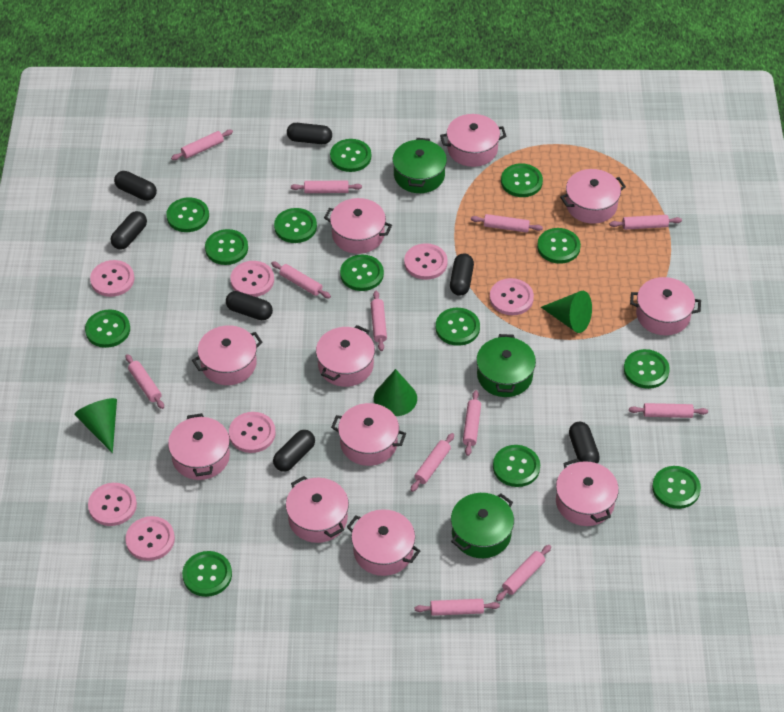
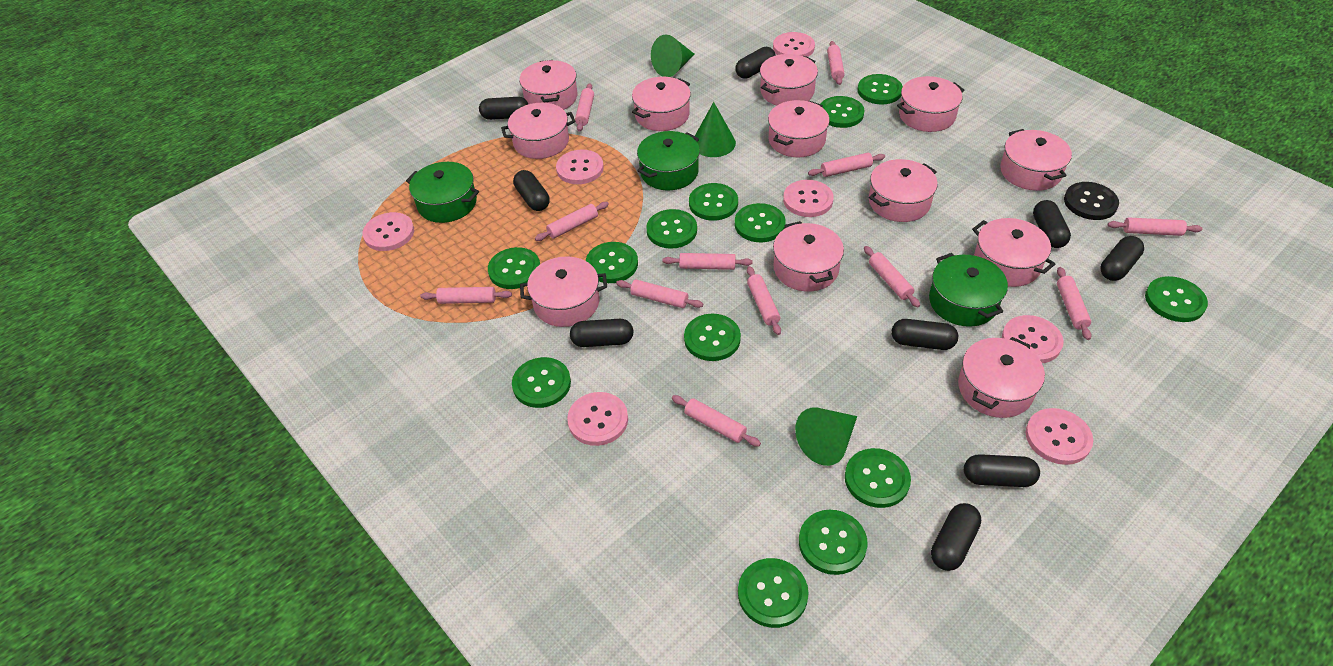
black button: none = 0 -> [1064,182,1119,220] = 1
black capsule: [111,211,147,250] [114,171,157,201] [226,291,273,320] [273,430,315,472] [287,123,332,144] [450,253,474,296] [569,422,600,463] = 7 -> [479,97,528,120] [513,170,550,211] [570,319,633,347] [735,47,776,79] [892,319,958,350] [931,503,981,571] [964,454,1040,487] [1033,200,1071,248] [1100,236,1144,281] = 9
pink pot: [168,413,230,480] [192,325,262,385] [286,476,349,543] [316,325,375,387] [324,198,392,254] [331,403,406,466] [347,509,420,576] [440,114,506,167] [556,458,619,526] [560,169,626,224] [630,277,701,335] = 11 -> [501,103,575,159] [519,60,577,110] [520,256,607,327] [632,77,691,131] [760,54,818,105] [768,100,830,157] [773,221,844,292] [869,159,938,222] [897,76,964,132] [958,337,1045,418] [972,218,1055,287] [1000,129,1072,191] = 12

